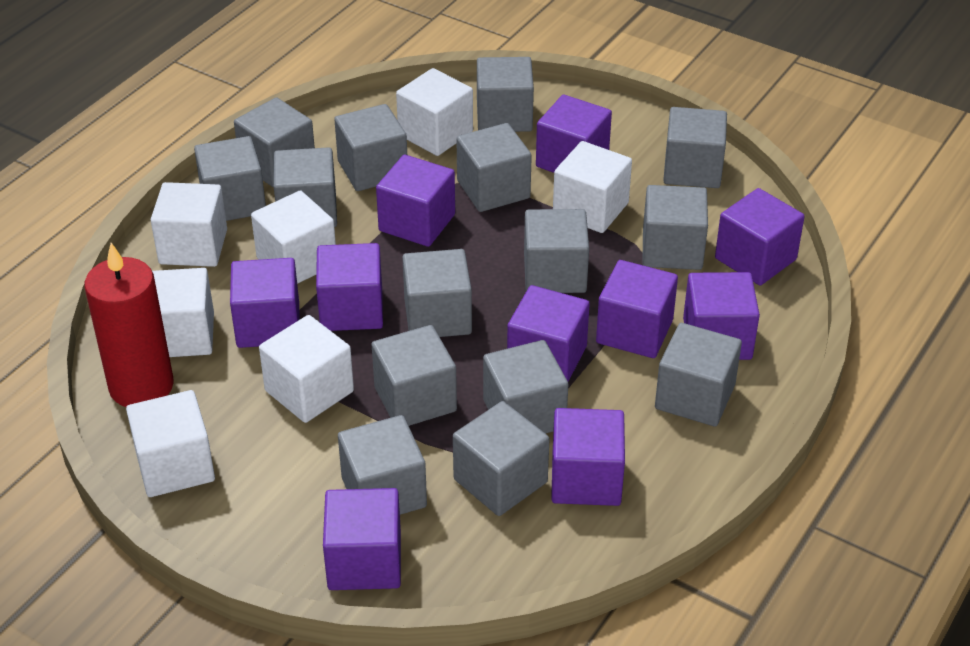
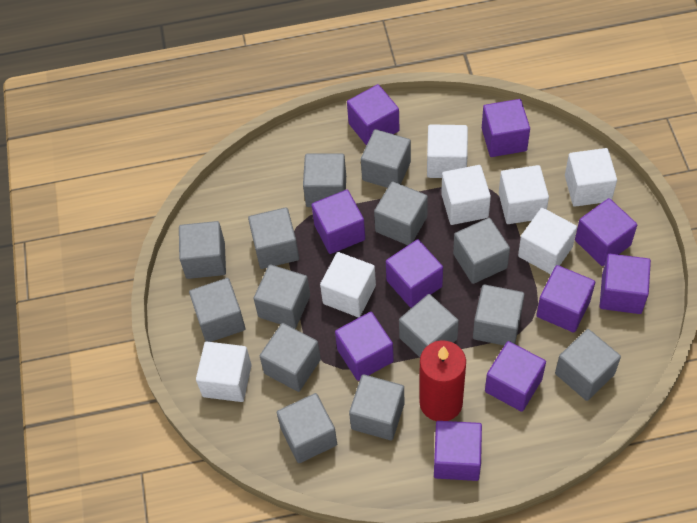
grey cube: [194,136,266,221] [234,97,315,187] [274,147,337,227] [334,104,407,191] [338,415,427,515] [372,325,457,426] [402,249,472,337] [453,401,549,516] [456,123,532,212] [477,57,534,132] [483,340,568,434] [524,209,589,293] [642,185,708,270] [655,323,742,426] [663,107,727,188] = 15 -> [179,221,226,279] [189,278,245,342] [248,207,299,269] [253,265,310,329] [260,323,321,392] [277,393,337,463] [303,154,346,207] [349,374,405,440] [361,129,411,188] [374,181,428,245] [399,294,459,357] [453,218,510,284] [473,284,525,345] [555,329,621,401] = 14

